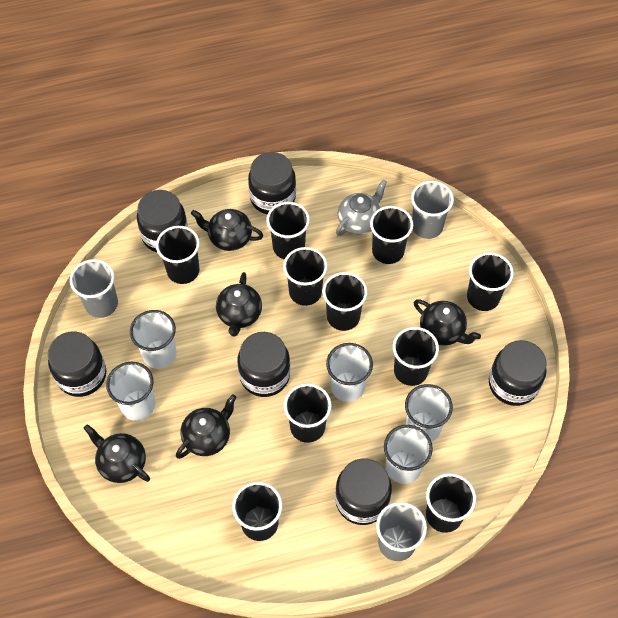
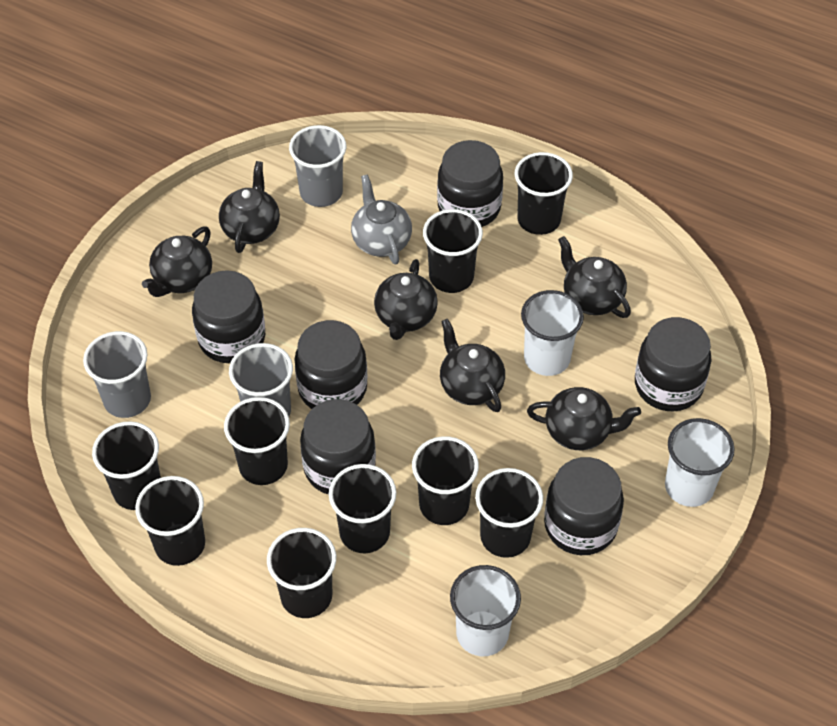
black cup: [156,226,200,284] [232,482,282,541] [266,202,310,259] [283,247,328,306] [284,383,332,443] [323,272,368,331] [370,206,413,264] [393,327,439,386] [426,473,476,533] [467,252,514,311] = 10 -> [92,421,161,510] [135,476,205,566] [224,397,290,485] [267,528,336,618] [329,464,397,553] [412,436,479,525] [423,209,483,293] [475,468,543,558] [515,152,573,235] = 9
black teapot: [84,424,150,483] [176,394,237,459] [191,209,263,251] [216,272,262,336] [414,299,481,346] = 5 -> [142,226,212,297] [219,161,280,253] [374,259,438,340] [440,319,505,412] [527,387,641,450] [558,236,631,318] = 6
white cup: [106,362,155,421] [130,310,177,369] [326,343,373,402] [384,425,433,484] [405,384,453,442] = 5 -> [450,565,521,656] [521,290,584,376] [665,418,735,507] = 3

